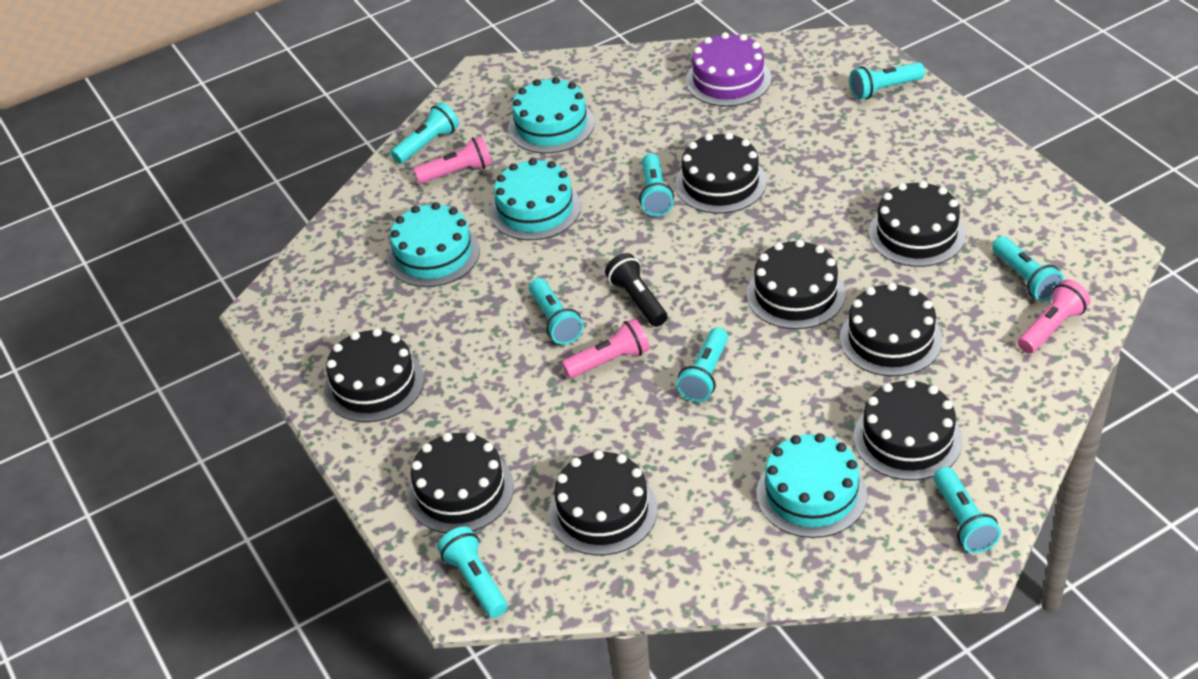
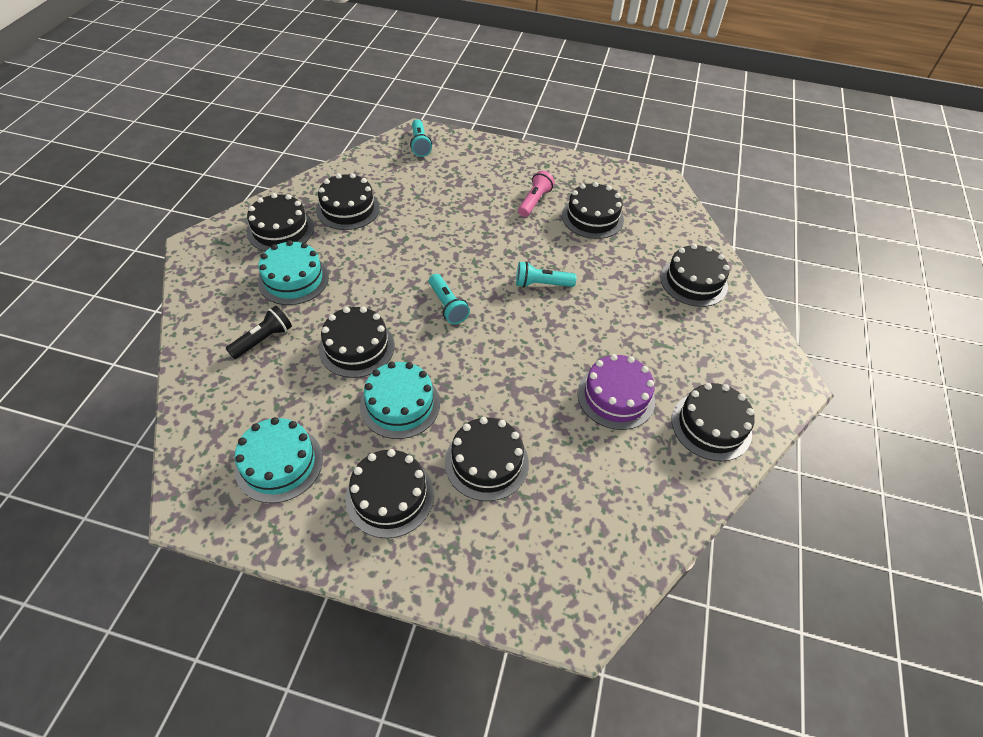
pink flashlight: [414,136,492,184] [562,318,650,378] [1018,280,1091,354] = 3 -> [518,171,555,217] = 1
turquoise cake: [387,202,480,287] [490,158,581,240] [508,77,595,153] [756,433,867,538] = 4 -> [235,417,323,503] [258,240,329,305] [360,362,440,439] = 3
turquoise flashlight: [391,102,459,164] [437,527,507,618] [529,278,584,345] [639,153,674,216] [676,327,728,402] [849,62,925,100] [934,467,1001,553] [992,236,1064,301] = 8 -> [410,119,432,157] [429,274,470,324] [516,261,576,288] = 3

